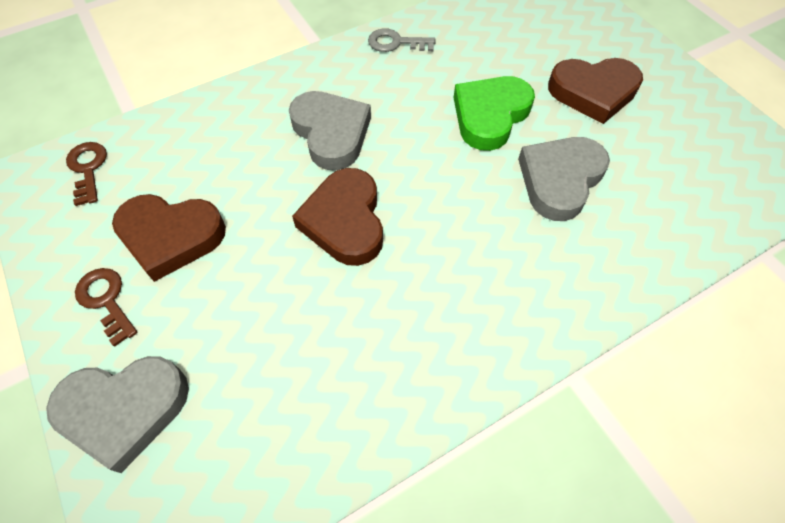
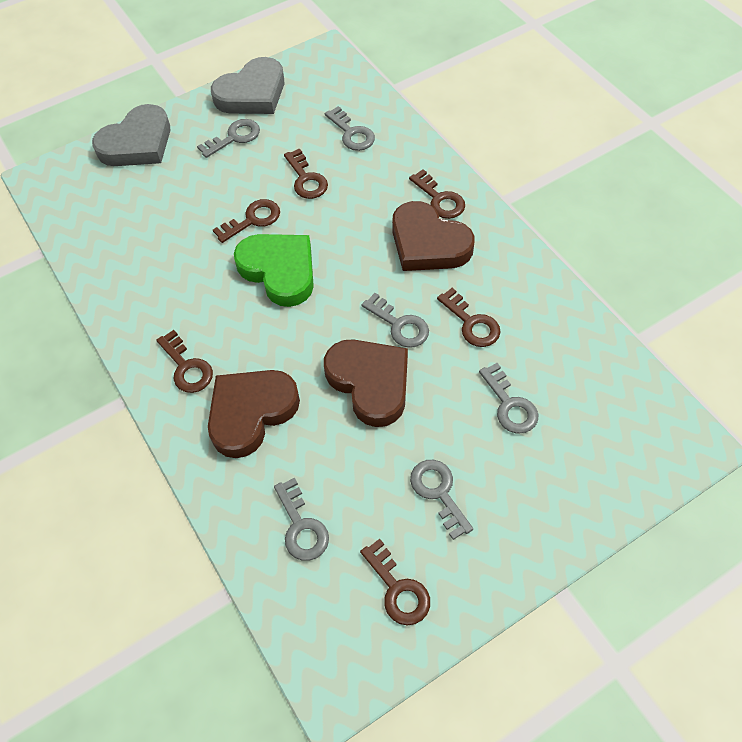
brown key: [66,142,107,206] [75,268,137,347] = 2 -> [156,330,213,393] [213,199,280,243] [284,148,328,199] [360,539,430,625] [409,169,465,219] [437,288,501,347] = 6
grey heart: [46,356,189,473] [289,91,371,170] [518,137,610,221] = 3 -> [92,104,171,166] [211,57,284,114] = 2
grey key: [368,28,436,52] = 1 -> [197,119,260,158] [274,477,329,561] [325,106,375,151] [362,293,429,348] [410,460,473,540] [479,363,539,433] = 6

